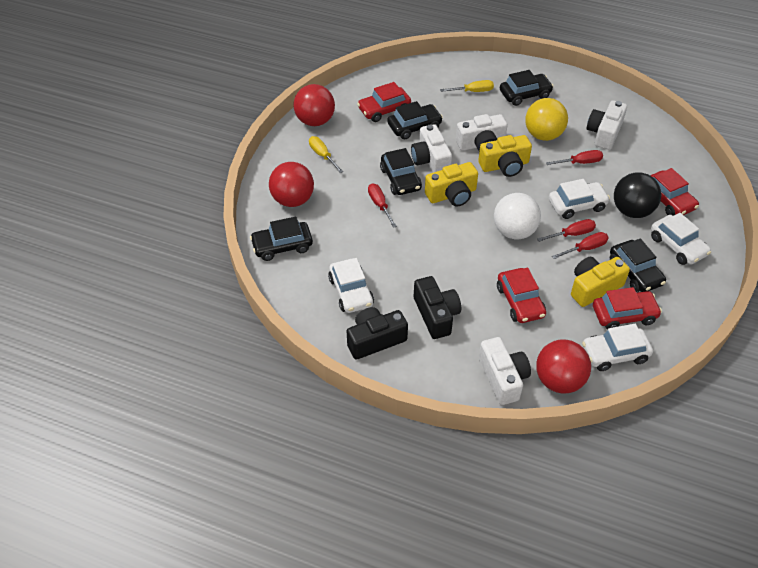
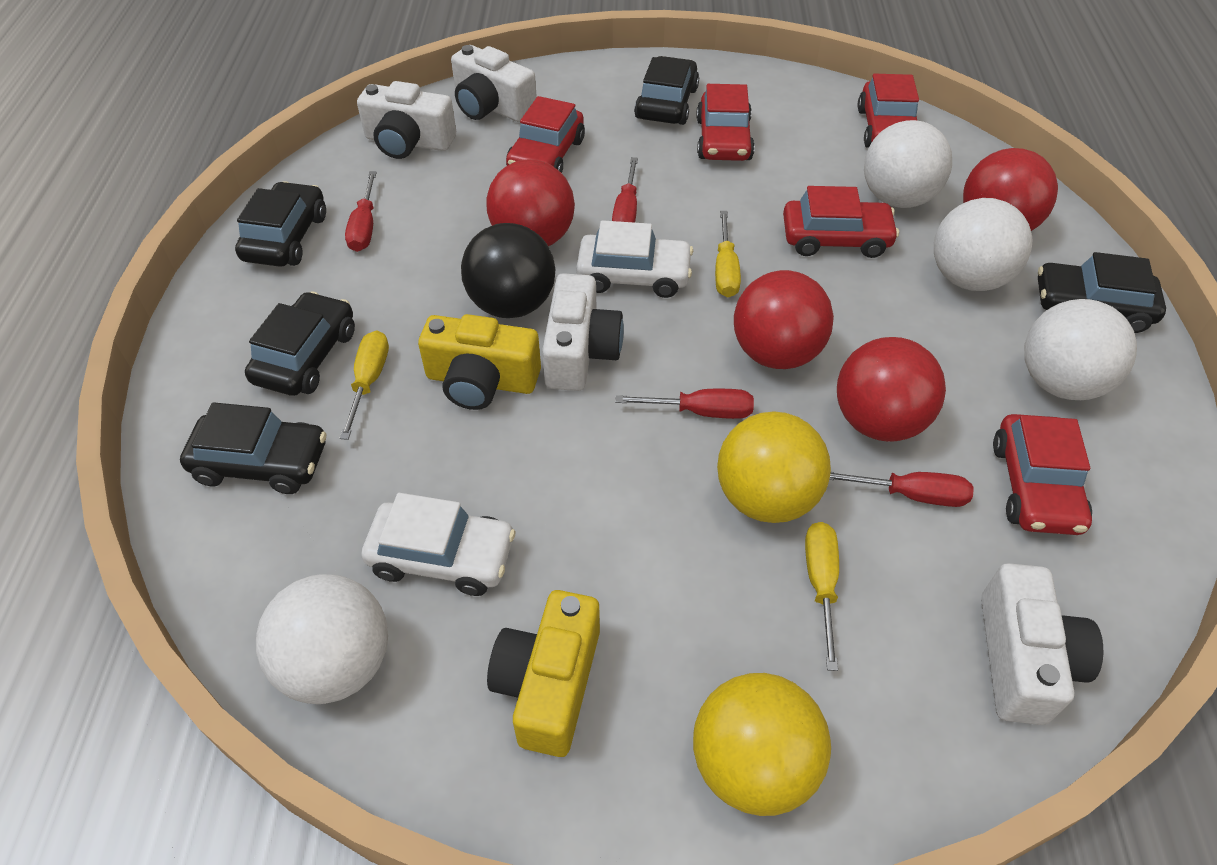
black camera: [347,307,408,360] [414,276,461,339] = 2 -> none = 0
red ball: [269,162,314,207] [293,84,335,126] [536,339,591,394] = 3 -> [487,159,575,246] [734,270,834,369] [837,337,946,442] [963,148,1058,231] = 4
red car: [357,82,411,122] [497,268,546,323] [593,287,662,330] [650,168,699,216] = 4 -> [506,96,585,173] [696,84,755,161] [783,186,899,258] [858,74,919,148] [993,414,1092,535] = 5
white ball: [494,193,541,239] = 1 -> [256,574,388,704] [864,120,952,208] [934,198,1032,291] [1024,299,1137,400] = 4
white car: [328,258,374,313] [549,179,610,219] [582,324,653,371] [651,213,711,265] = 4 -> [361,493,516,596] [576,220,693,298] = 2
yellow ball: [525,98,568,141] = 1 -> [693,673,831,816] [717,411,831,523] = 2
yellow camera: [425,162,478,206] [478,135,532,177] [571,257,630,307] = 3 -> [418,314,541,410] [487,590,600,757] = 2
yellow screwdriver: [309,136,343,173] [440,80,494,92] = 2 -> [340,330,389,440] [715,211,741,297] [805,522,839,671] = 3

